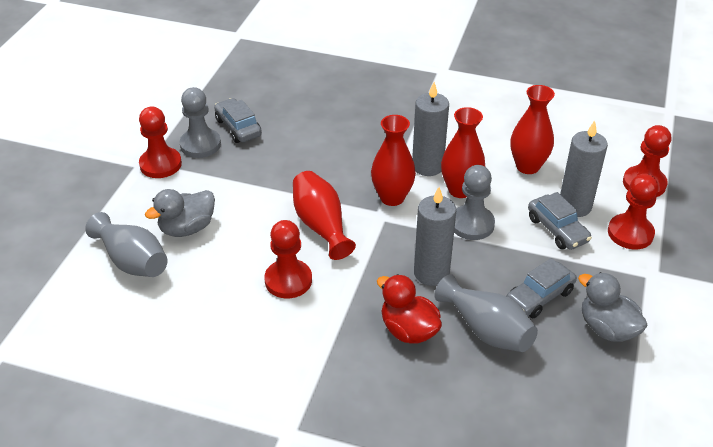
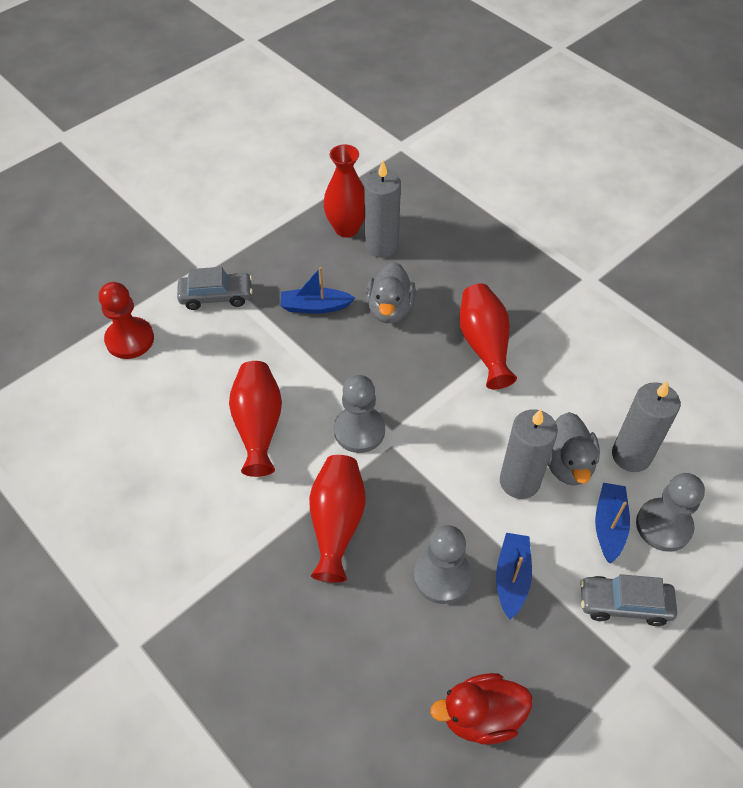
blue boat: none = 0 -> [281,267,355,314] [496,533,532,620] [595,483,630,563] = 3
grey car: [214,98,262,143] [507,258,577,318] [528,192,592,250] = 3 -> [177,267,253,310] [580,574,677,626] = 2
grey pawn: [179,87,221,158] [454,165,495,240] = 2 -> [334,375,385,453] [414,525,471,604] [636,473,705,552] = 3
grey vase: [85,212,168,277] [434,274,538,352] = 2 -> none = 0
red pawn: [139,107,182,178] [264,220,312,299] [608,174,659,249] [623,125,671,197] = 4 -> [99,282,154,359] = 1

